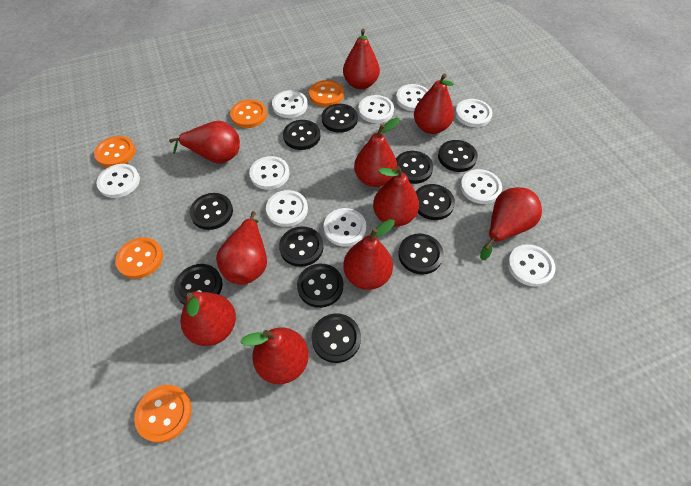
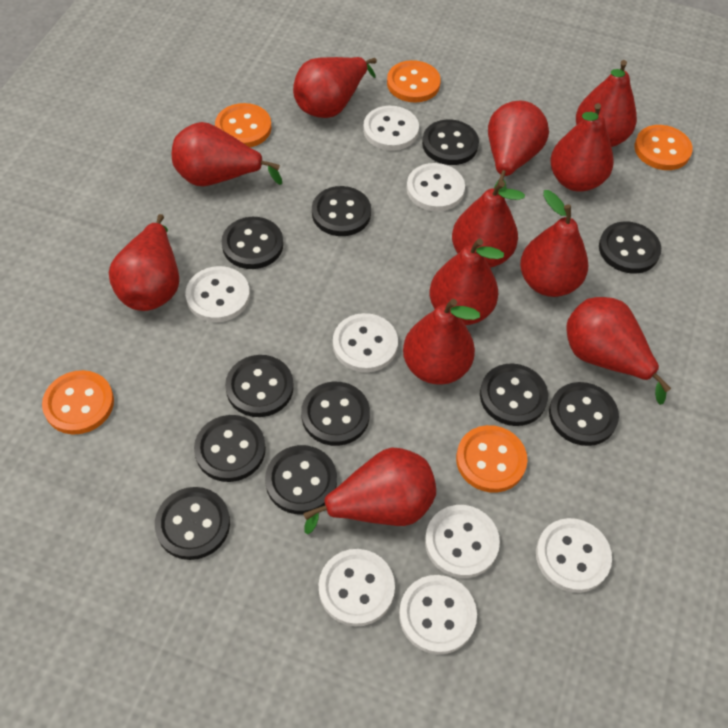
red pear: [169,121,240,164] [181,291,236,346] [216,211,267,285] [240,328,309,384] [343,29,380,89] [343,219,395,290] [354,118,400,187] [373,166,419,227] [414,73,454,134] [480,187,542,260] = 10 -> [109,214,179,311] [172,122,282,186] [293,57,377,118] [303,448,436,534] [403,299,480,385] [429,238,504,325] [452,180,525,268] [488,101,549,190] [520,190,588,297] [550,103,614,192] [567,297,671,405] [576,60,637,147] = 12
white button: [96,164,140,198] [249,156,289,190] [266,190,308,227] [272,90,308,118] [324,208,366,247] [358,95,394,123] [396,84,428,111] [455,99,492,127] [460,169,502,204] [508,244,556,287] = 10 -> [185,266,250,322] [319,549,395,626] [333,313,398,372] [363,106,419,151] [399,575,477,655] [406,163,465,212] [425,505,500,578] [536,518,612,593] = 8

